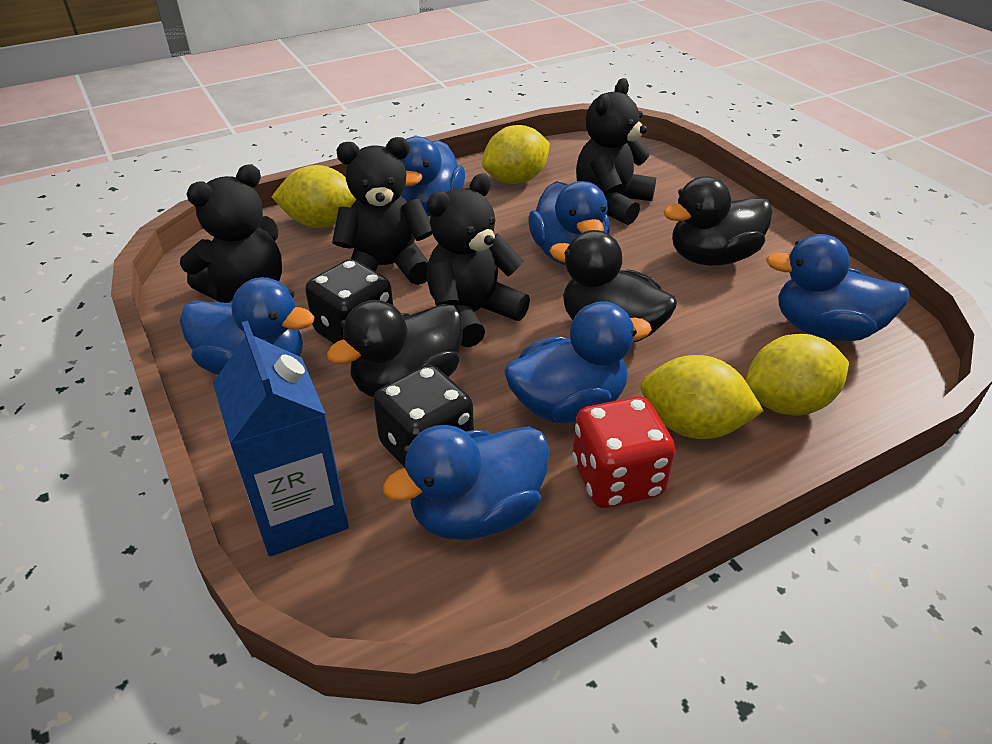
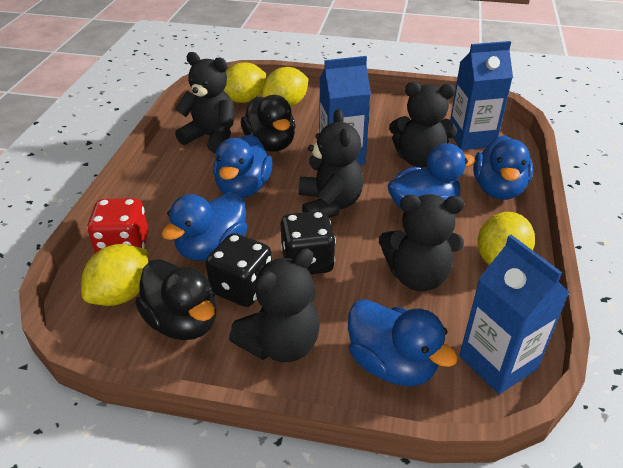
black duck: [326,300,463,397] [549,230,677,343] [664,176,773,266] = 3 -> [135,259,217,340] [241,95,296,152] = 2
black teddy bear: [180,164,282,303] [332,137,433,285] [426,173,530,347] [576,78,656,225] = 4 -> [175,52,234,153] [229,248,320,362] [299,109,363,218] [379,194,465,291] [389,82,457,167] = 5
blue carton: [213,321,349,556] = 1 -> [319,56,371,165] [450,41,513,150] [459,235,570,394] = 3
blue duck: [180,277,315,375] [383,425,549,540] [401,136,465,216] [504,301,652,423] [528,181,610,265] [766,234,910,341] = 6 -> [162,192,247,261] [213,134,273,198] [348,299,458,386] [387,143,475,210] [473,135,533,200] = 5

